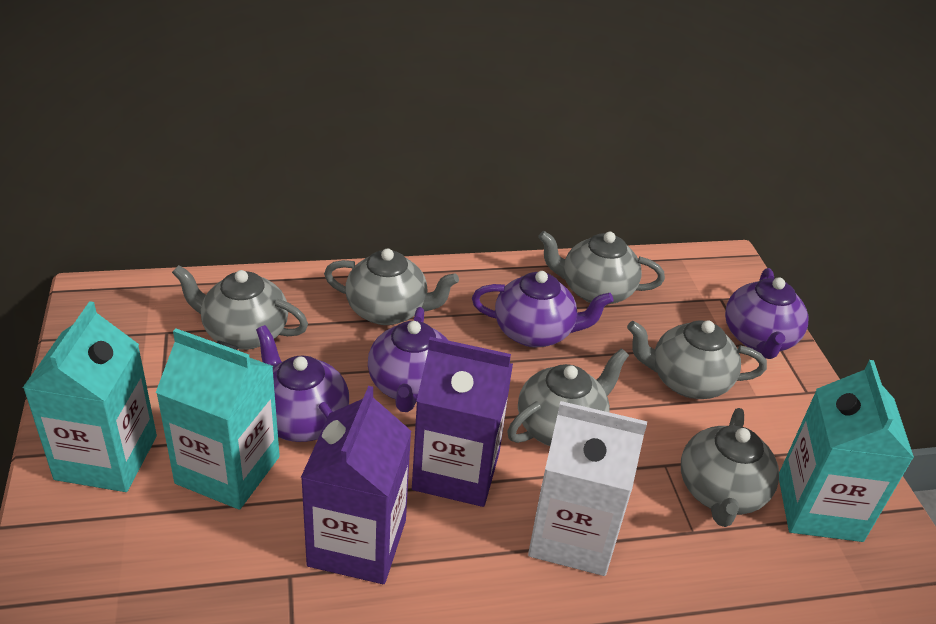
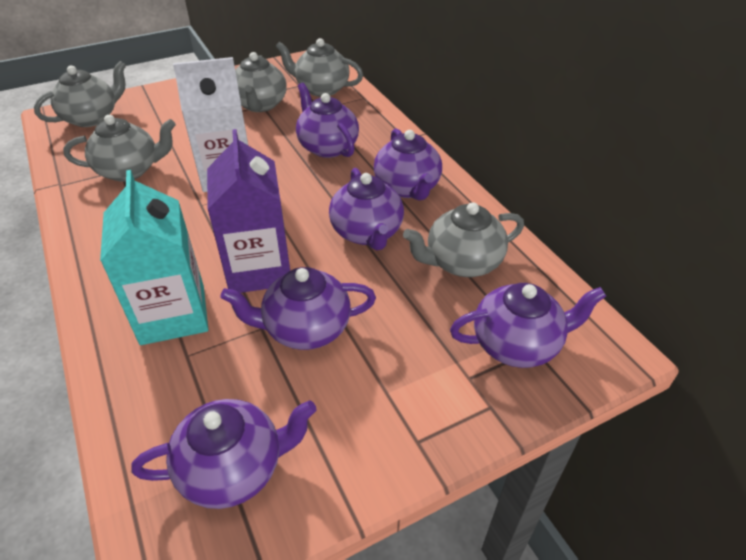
grey teapot: [172,265,308,350] [324,248,459,325] [507,348,629,446] [538,231,665,305] [627,320,767,399] [681,408,779,527] = 6 -> [34,61,126,127] [63,115,176,182] [235,52,287,112] [275,38,363,97] [403,202,524,277] = 5
purple carton: [301,386,411,584] [412,337,513,507] = 2 -> [207,129,290,293] = 1
purple teapot: [256,325,349,442] [368,307,449,412] [472,271,613,348] [725,268,808,359] = 4 -> [131,399,317,509] [220,267,376,350] [296,83,359,158] [329,168,404,251] [374,128,442,200] [450,283,606,368] = 6
turquoise carton: [23,301,157,492] [156,328,280,510] [779,360,914,542] = 3 -> [100,170,208,345] = 1

